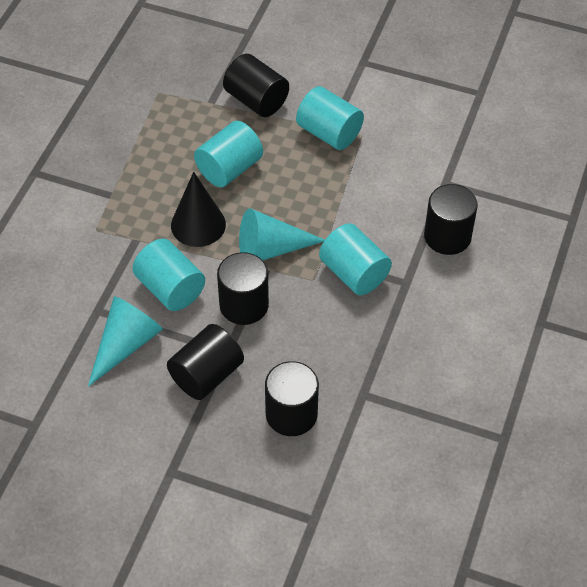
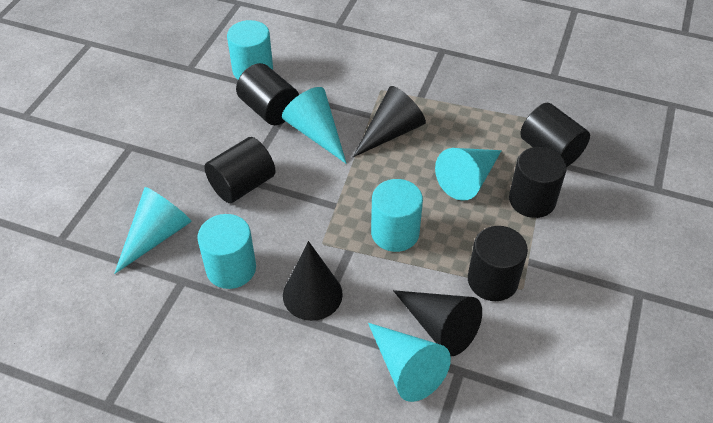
black cone: [171,172,226,247] = 1 -> [283,241,343,321] [353,86,426,157] [393,290,482,356] = 3
turquoise cone: [88,296,163,387] [239,208,325,260] = 2 -> [114,187,192,274] [282,87,347,164] [368,323,451,402] [435,148,502,201] = 4
turquoise cylinder: [133,239,205,311] [194,121,263,187] [296,86,364,150] [319,223,392,295] = 4 -> [198,214,256,289] [227,20,273,79] [371,179,423,252] = 3

